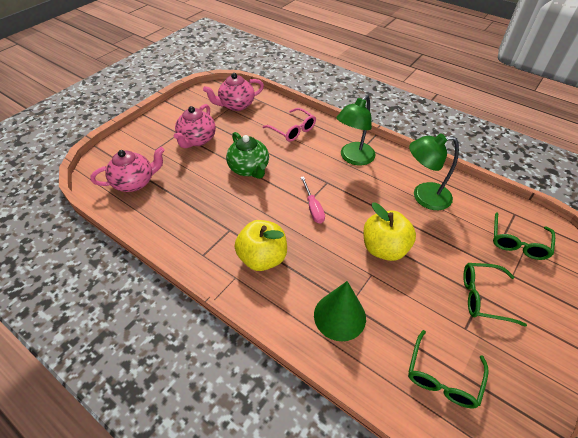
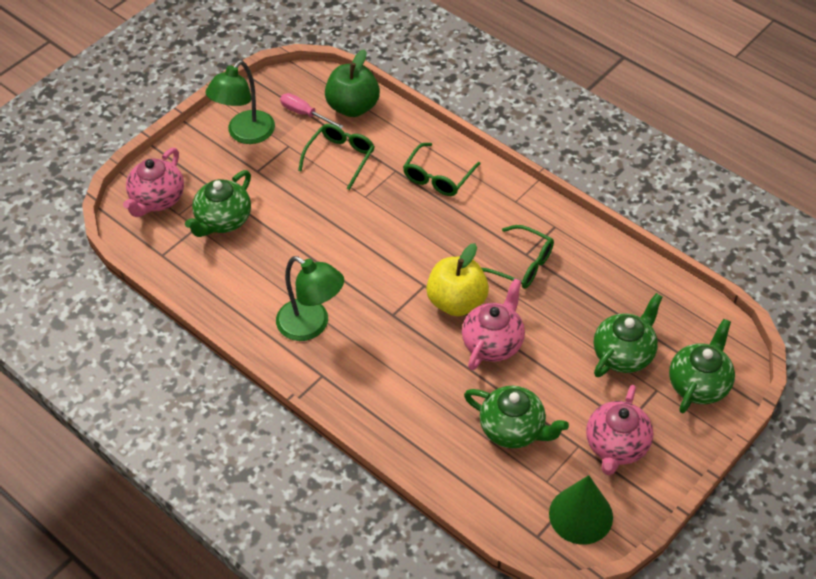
green apple: none = 0 -> [325,49,380,117] = 1
green teapot: [226,132,269,179] = 1 -> [185,170,251,237] [464,386,569,448] [594,293,663,377] [669,319,735,413] = 4
pink glasses: [262,108,316,142] = 1 -> none = 0
yellow apple: [235,220,287,271] [363,202,416,261] = 2 -> [426,243,489,316] = 1

